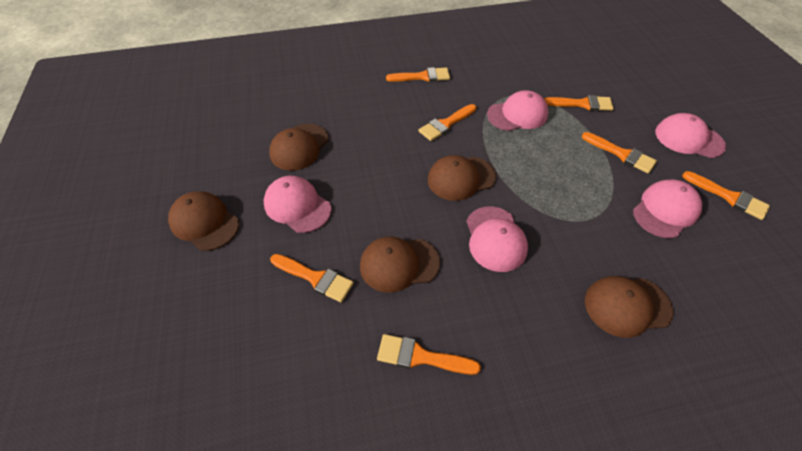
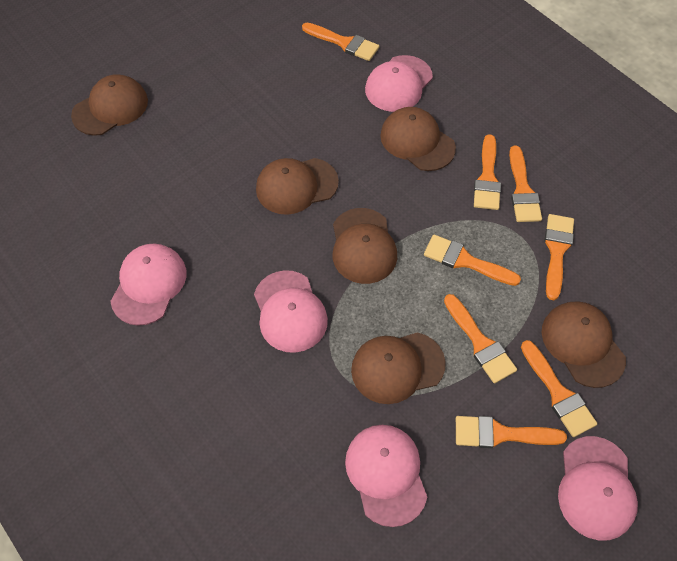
brown cap: [168,191,239,251] [269,124,328,171] [360,237,440,293] [428,155,496,201] [585,276,674,338] = 5 -> [71,74,148,136] [256,158,339,215] [333,208,397,284] [351,332,446,404] [380,107,456,171] [542,301,626,388] = 6
orange brush: [270,254,354,302] [377,334,481,375] [386,67,450,82] [418,104,476,141] [544,95,614,111] [582,132,657,173] [682,171,770,220] = 7 -> [302,23,379,61] [424,235,521,286] [444,294,517,383] [456,416,567,448] [474,134,501,210] [509,146,542,222] [521,340,597,437] [544,214,574,300] = 8

